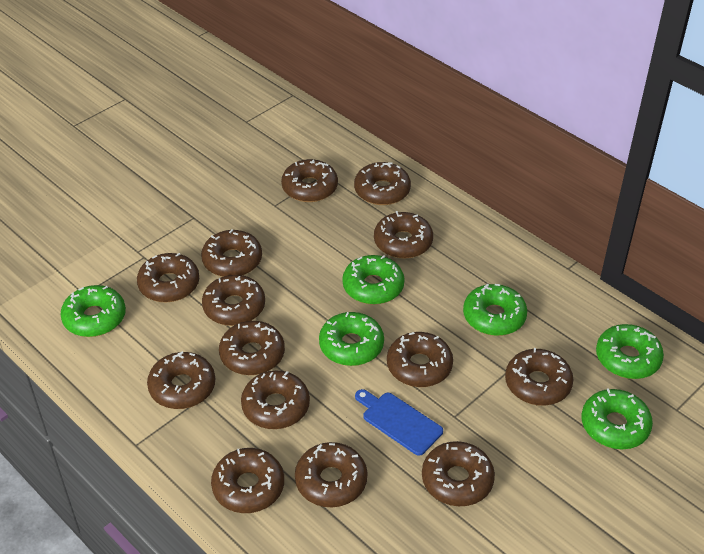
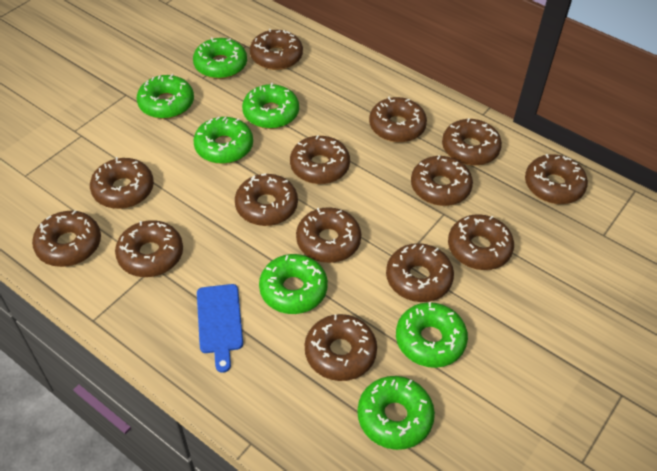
green donut: [60,285,126,337] [319,312,384,366] [342,255,405,305] [463,284,527,336] [581,389,653,449] [596,324,664,379] = 6 -> [137,74,194,119] [193,37,247,79] [193,117,253,164] [242,83,299,129] [259,254,328,314] [357,376,435,450] [396,302,468,368] = 7

